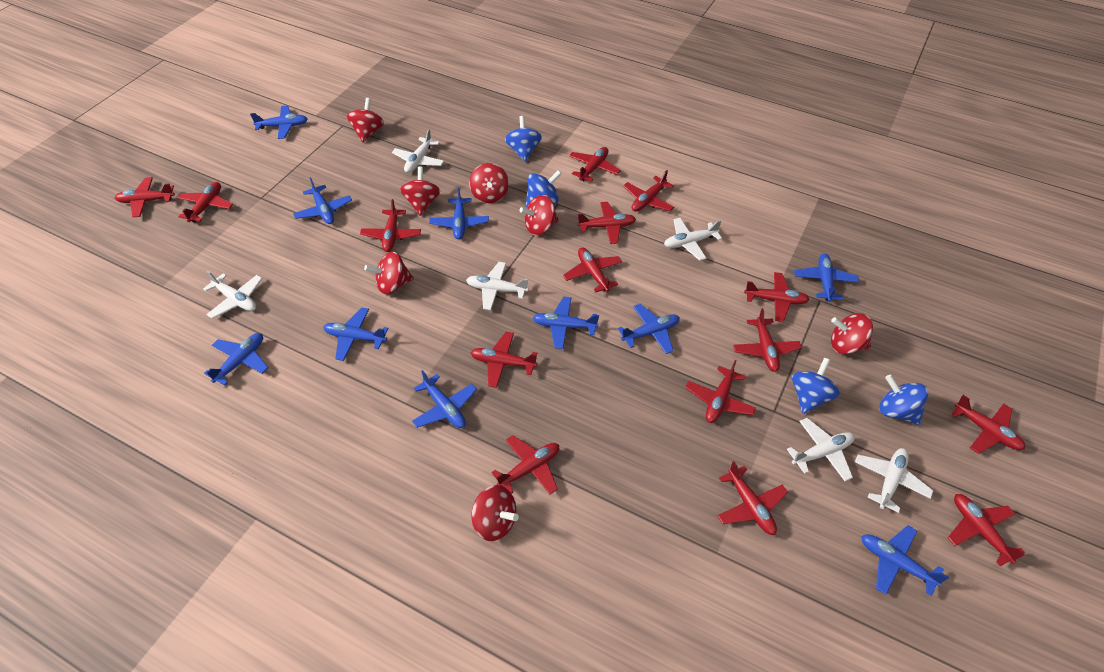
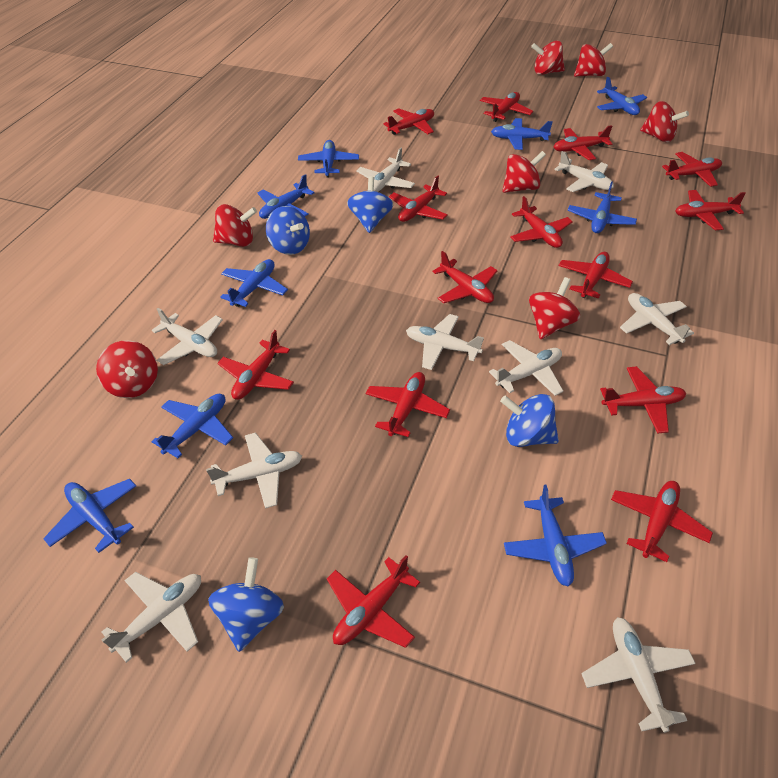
blue plane: [204,333,268,386] [250,106,308,139] [293,177,352,224] [323,307,388,361] [412,370,477,428] [429,188,489,239] [533,297,599,349] [618,304,680,354] [794,254,859,302] [861,525,949,596] = 10 -> [43,479,136,553] [152,394,233,458] [220,259,288,307] [257,174,315,219] [298,140,359,178] [491,118,553,150] [504,484,607,586] [568,181,637,233] [597,77,647,115] = 9
red plane: [115,177,175,217] [178,182,233,223] [360,199,421,252] [470,332,537,388] [492,435,559,495] [563,248,622,293] [569,147,621,182] [577,202,636,244] [623,170,674,212] [685,360,756,423] [717,461,788,535] [733,308,802,372] [744,272,810,322] [948,494,1025,566] [952,395,1025,454] = 15 -> [217,330,294,400] [327,555,420,648] [366,372,450,437] [383,108,434,135] [389,176,448,222] [432,251,498,303] [480,92,533,122] [510,196,573,248] [554,125,612,160] [558,252,633,299] [600,366,686,434] [611,481,713,562] [662,152,722,187] [675,190,746,230] = 14
white plane: [203,270,263,319] [392,129,444,173] [466,262,528,310] [664,218,722,261] [787,418,854,481] [855,448,933,513] = 6 -> [102,572,201,663] [152,308,223,365] [206,432,302,509] [356,148,415,192] [406,314,484,370] [489,340,563,396] [554,151,614,192] [581,617,696,733] [620,293,694,345] = 9

